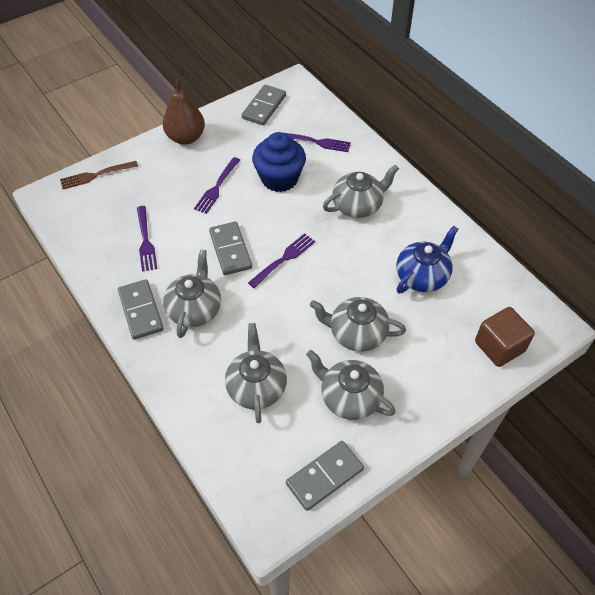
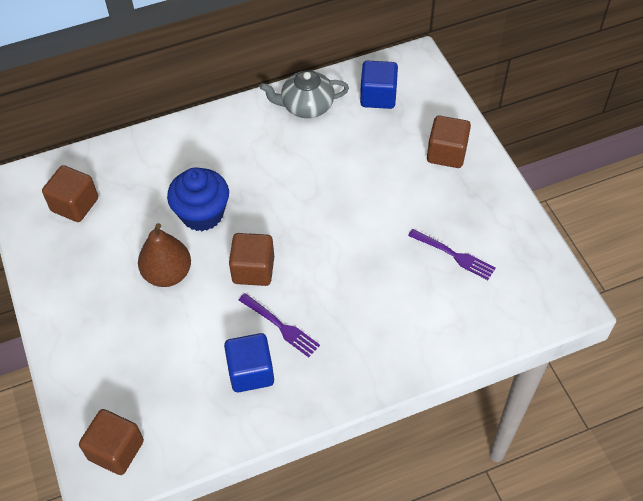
blue cube: none = 0 -> [224,333,274,392] [360,61,398,109] = 2
blue teapot: [396,226,458,293] = 1 -> none = 0
brown cube: [475,307,535,367] = 1 -> [42,165,98,222] [79,409,144,475] [229,233,274,286] [427,116,471,168] = 4
brown fork: [60,161,138,189] = 1 -> none = 0
grey domino: [118,279,164,340] [209,221,252,275] [242,85,286,125] [286,441,364,511] = 4 -> none = 0
grey teapot: [163,250,221,338] [225,323,287,423] [306,350,396,420] [310,297,406,352] [323,165,399,218] = 5 -> [260,70,349,118] = 1
purple fork: [137,206,157,272] [194,157,240,214] [248,233,315,288] [285,133,351,152] = 4 -> [239,293,320,357] [408,229,496,280] = 2

